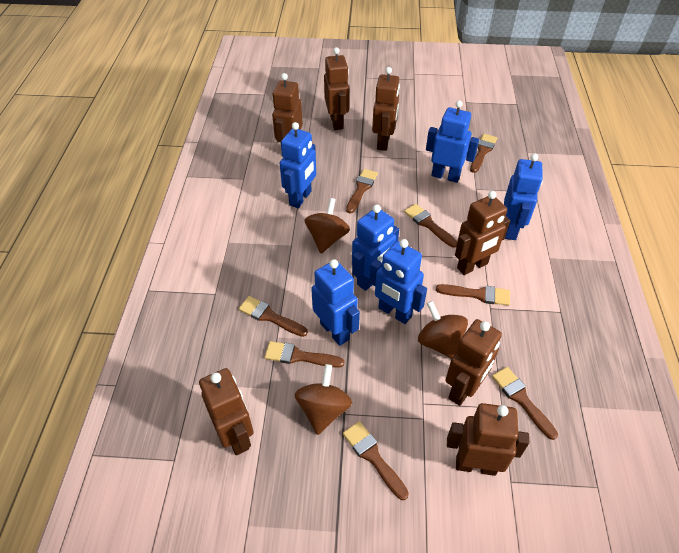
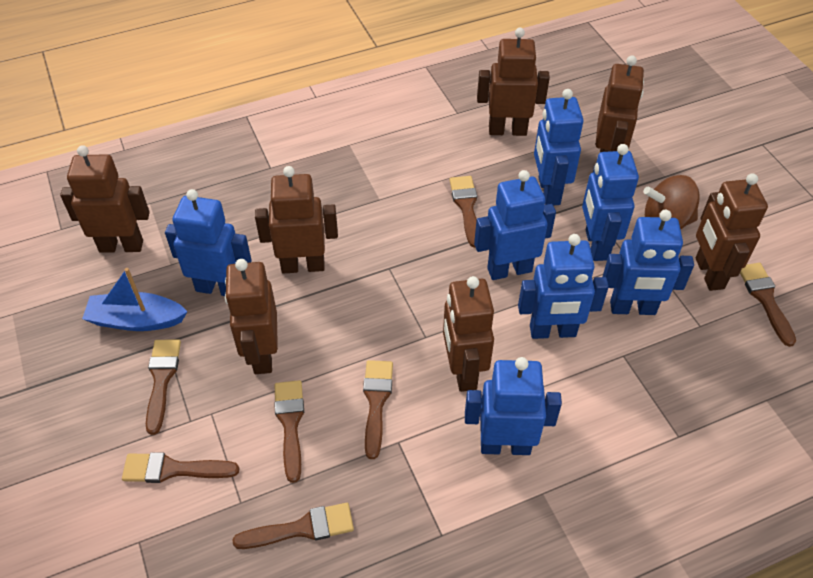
blue boat: none = 0 -> [82,268,187,331] = 1
blue robot: [279,122,316,208] [311,259,360,346] [352,205,399,291] [369,239,427,324] [426,100,479,183] [504,153,543,240] = 6 -> [165,189,252,296] [465,357,562,455] [474,170,556,280] [518,234,609,339] [534,89,584,205] [582,144,639,261] [602,210,694,315] = 7
brown brush: [239,296,308,337] [265,341,344,368] [343,421,409,500] [346,169,378,213] [404,204,457,248] [436,284,510,306] [470,134,497,173] [492,367,558,440] = 8 -> [122,452,239,483] [146,339,181,435] [232,503,354,549] [274,380,304,483] [363,360,393,459] [450,176,477,248] [740,263,796,347] = 7
brown spinning top: [295,364,352,435] [304,198,350,253] [418,301,468,359] = 3 -> [643,175,700,229] = 1

